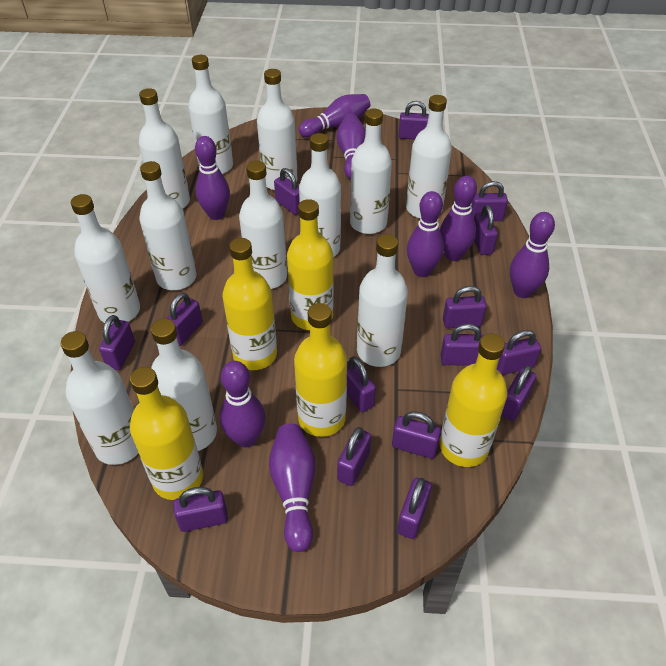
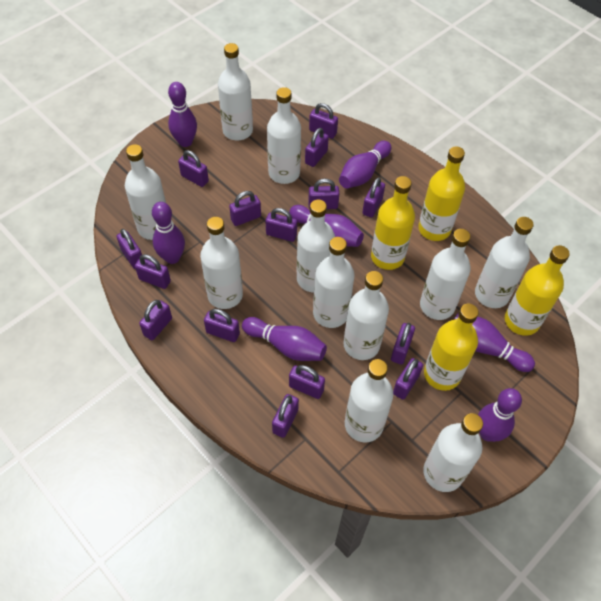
purple bowling pin: [195,136,230,220] [220,361,266,447] [269,424,315,552] [299,94,371,138] [337,114,366,179] [407,191,444,277] [440,176,477,261] [510,212,555,298] = 8 -> [152,202,185,264] [168,82,197,147] [242,317,327,361] [289,205,364,247] [339,141,391,188] [453,313,535,372] [478,388,522,442] = 7
white bottle: [60,331,138,465] [71,194,140,325] [139,88,190,209] [139,161,197,290] [151,319,217,451] [188,55,233,174] [239,161,287,289] [257,69,297,190] [299,133,341,257] [350,108,392,234] [357,235,408,367] [406,95,452,218] = 12 -> [125,144,166,240] [200,217,243,309] [218,43,253,141] [267,87,301,184] [297,200,335,292] [313,237,355,328] [343,271,389,360] [345,359,393,442] [420,229,471,320] [423,413,483,492] [475,217,534,308] = 11
yellow bottle: [130,367,203,500] [222,238,277,370] [287,199,334,330] [294,303,347,437] [440,334,508,467] = 5 -> [371,176,415,270] [418,146,465,241] [424,304,479,391] [505,245,570,336] = 4

